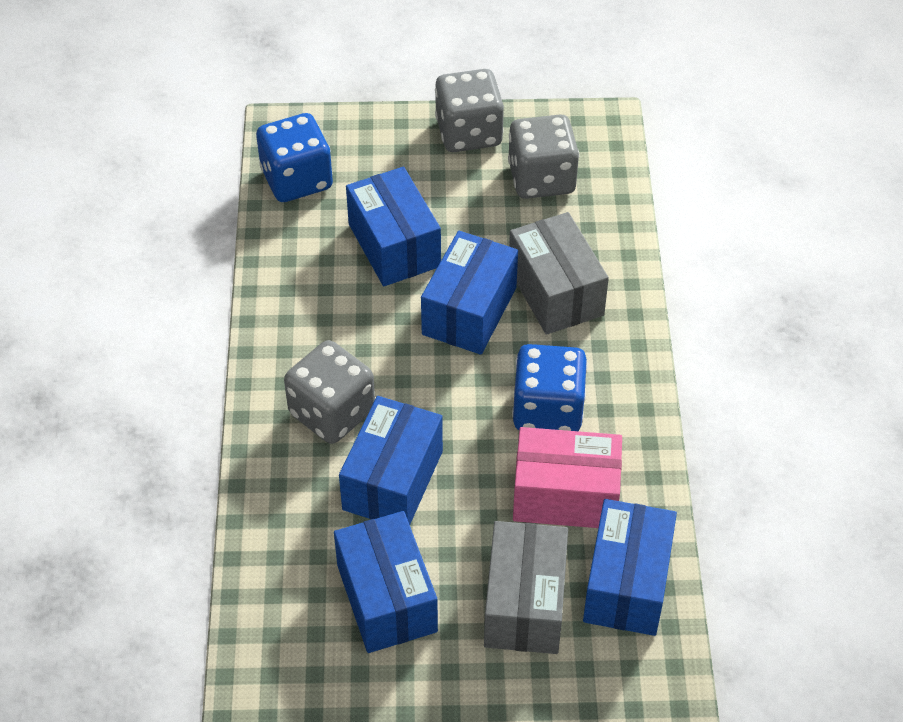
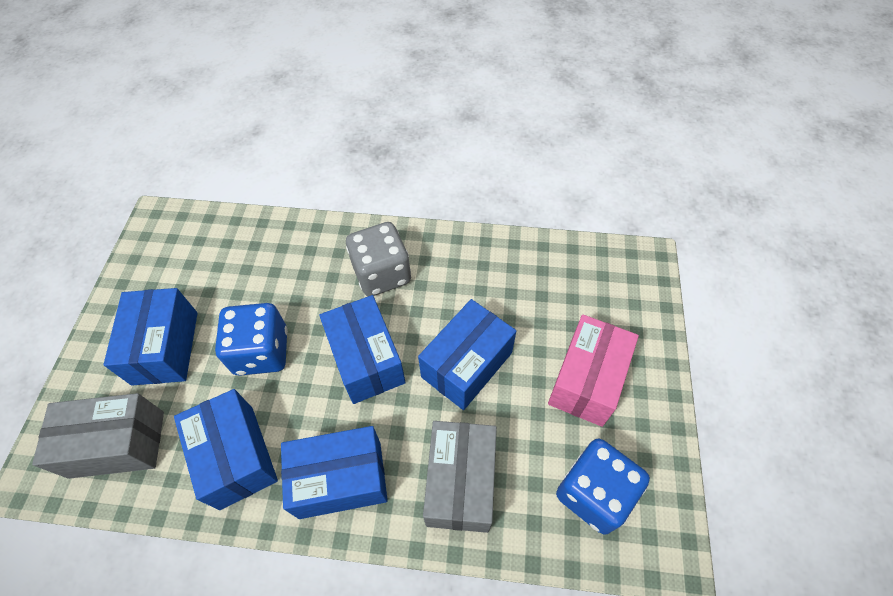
grey dice: [284,340,375,444] [435,69,504,152] [508,114,579,199] = 3 -> [346,222,411,296] = 1

